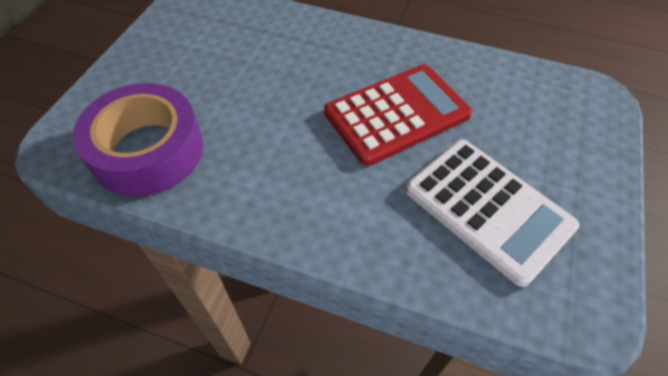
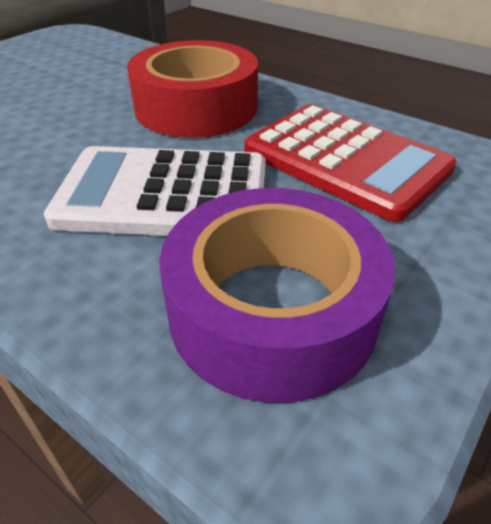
red tape: none = 0 -> [127,40,258,138] = 1

